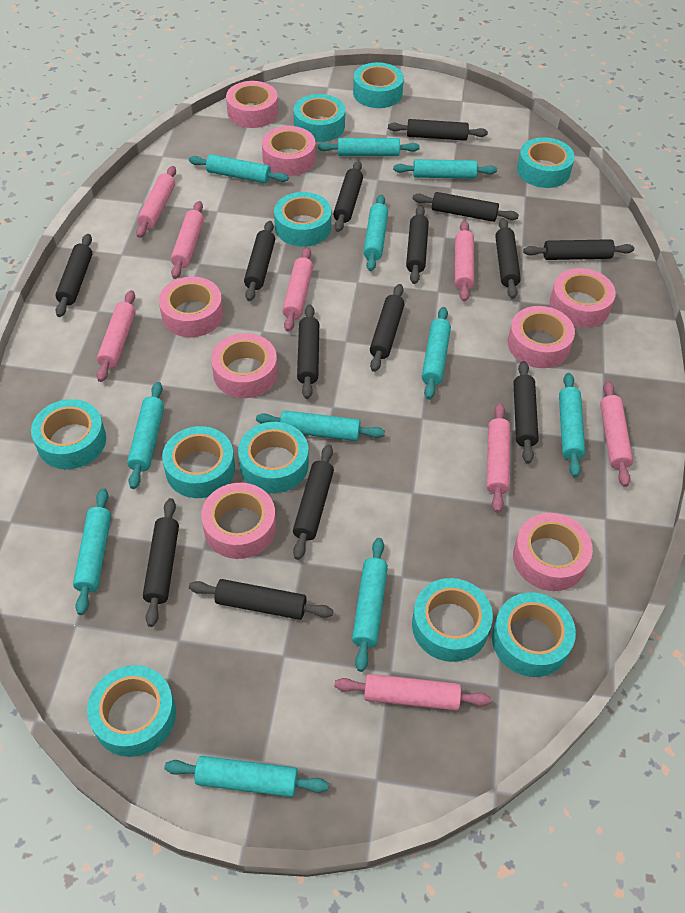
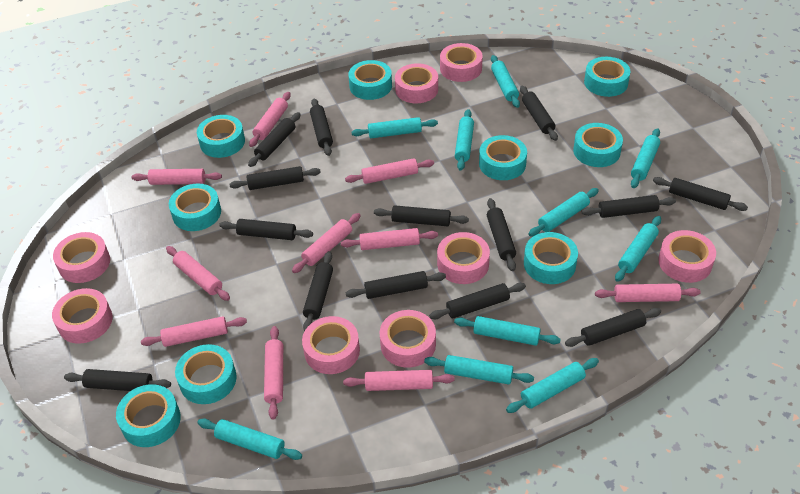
pink rolling pin: [97,290,136,382] [136,166,176,238] [171,201,204,279] [282,247,313,332] [334,674,491,711] [455,221,474,302] [486,403,510,513] [600,381,633,487] = 8 -> [131,169,222,185] [141,316,247,347] [166,246,230,301] [249,92,291,147] [264,326,283,420] [292,213,361,273] [341,228,438,250] [343,370,455,391] [345,158,434,184] [595,284,701,302] = 10
turquoise rolling pin: [73,488,111,615] [127,382,164,489] [164,756,329,797] [189,154,289,184] [256,410,385,441] [318,138,420,156] [352,538,388,672] [363,194,388,271] [393,159,497,179] [422,307,451,399] [559,373,585,477] = 11 -> [197,419,302,460] [351,117,438,138] [424,355,534,384] [454,316,561,346] [455,109,474,171] [491,55,520,108] [506,358,599,413] [528,188,599,237] [615,216,661,282] [631,128,660,188] = 10
turquoise tape: [31,399,106,469] [87,665,176,757] [162,426,235,498] [238,422,309,493] [274,192,331,247] [293,94,345,142] [353,62,404,108] [412,578,493,662] [492,592,576,677] [517,137,575,188] = 10 -> [116,384,181,447] [169,184,221,231] [175,344,237,404] [197,115,245,158] [348,60,392,100] [479,135,527,180] [524,232,578,284] [573,123,623,167] [584,57,630,97] = 9

